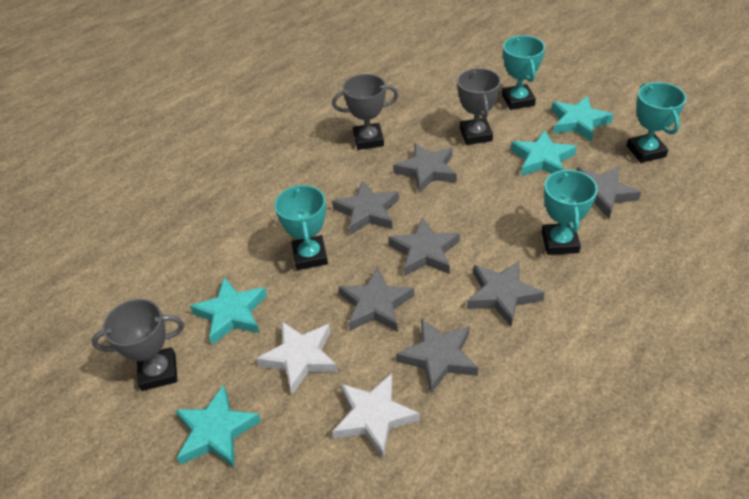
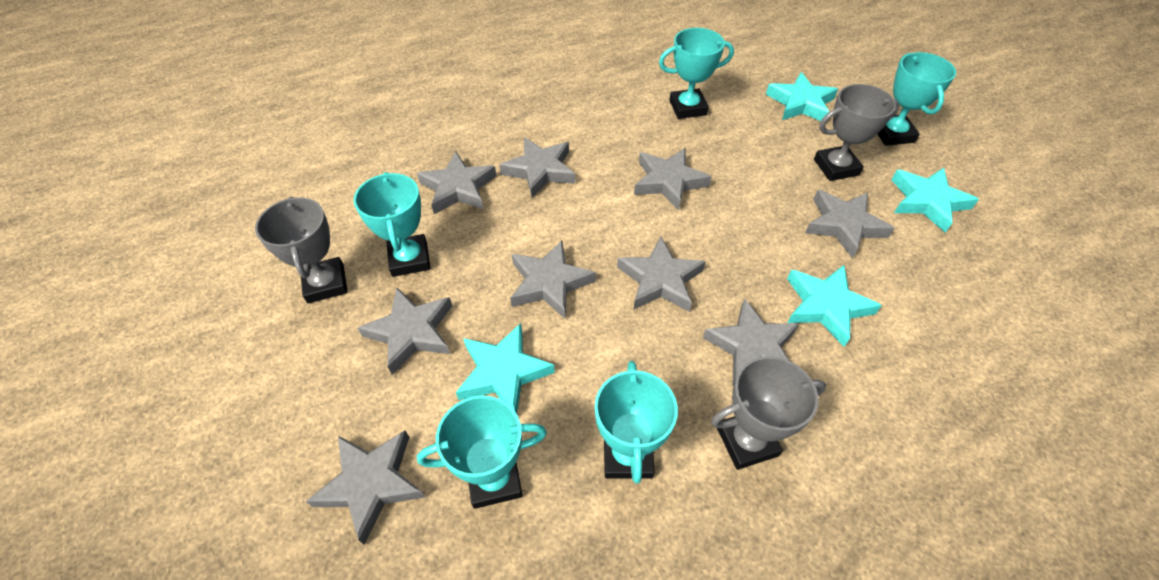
grey star: [332,180,399,235] [338,267,414,332] [388,217,460,276] [393,143,457,193] [396,318,478,394] [467,260,545,327] [576,166,641,219] = 7 -> [306,430,425,545] [358,287,452,375] [417,152,496,214] [500,137,575,198] [510,241,596,319] [617,236,706,312] [634,148,712,211] [703,298,799,386] [805,190,895,258] = 9
turquoise trophy: [275,184,328,270] [502,35,545,110] [542,169,598,255] [626,82,686,163] = 4 -> [354,172,430,277] [417,395,547,509] [595,361,678,483] [659,28,734,119] [878,52,956,146] = 5
white star: [256,321,338,394] [332,373,420,458] = 2 -> none = 0

